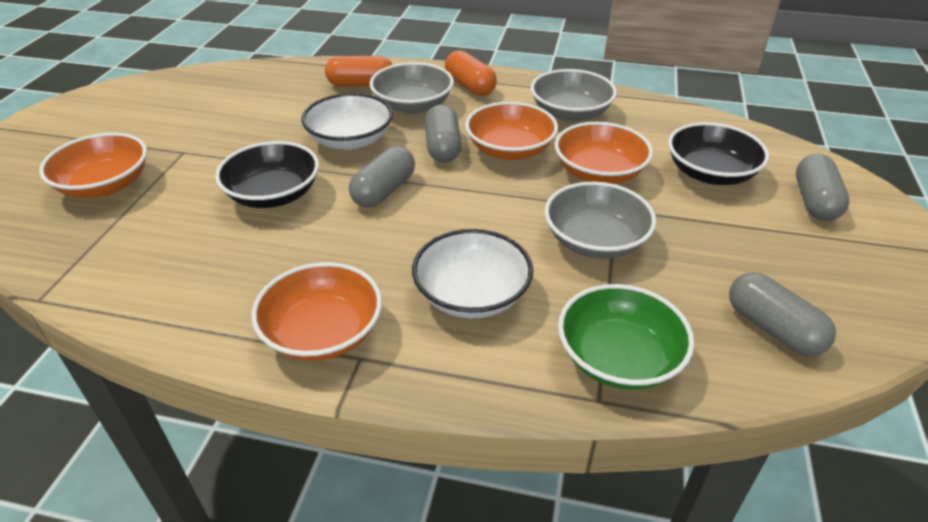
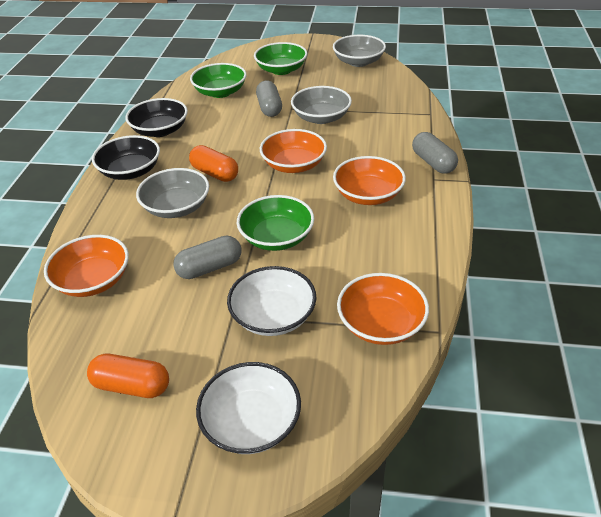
green bowl: [558,284,694,390] = 1 -> [190,63,246,98] [237,195,314,251] [254,42,307,75] = 3
grey capsule: [349,146,415,208] [425,105,462,163] [729,272,836,356] [796,154,849,221] = 4 -> [173,236,242,279] [256,81,282,117] [412,132,458,174] = 3

